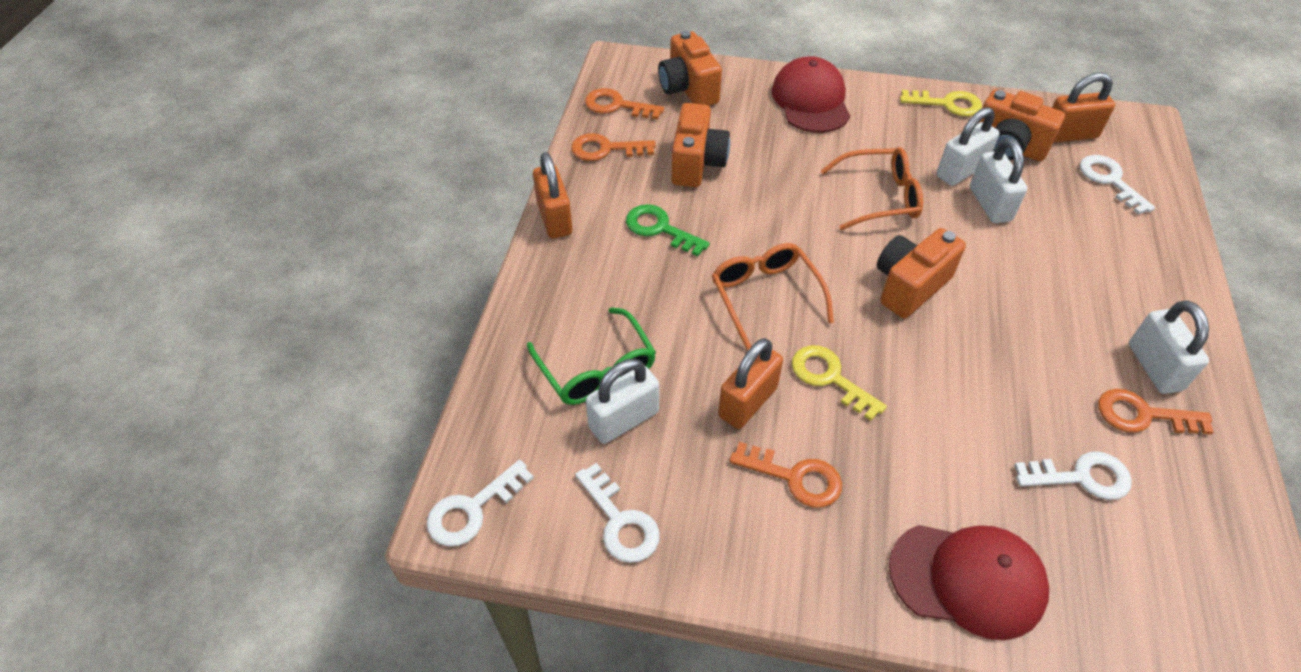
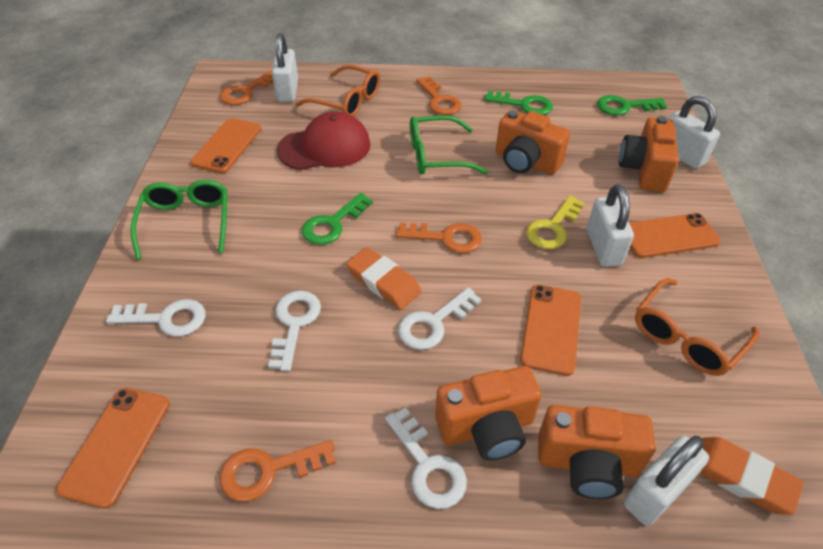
green glasses: [527,307,656,405] = 1 -> [130,180,227,259] [410,115,488,174] = 2
green key: [626,204,710,256] = 1 -> [302,193,373,245] [484,91,553,115] [597,95,667,115] = 3
orange eraser: none = 0 -> [346,247,421,310] [699,437,804,515] = 2
orange padlock: [533,152,572,239] [718,338,783,429] [1052,73,1115,143] = 3 -> none = 0
orange phone: none = 0 -> [56,388,170,509] [190,118,261,173] [520,285,581,376] [629,213,721,258] = 4
red cap: [772,56,850,133] [889,525,1049,640] = 2 -> [277,111,371,170] = 1
yellow key: [792,345,887,421] [900,90,982,116] = 2 -> [526,196,585,249] = 1

